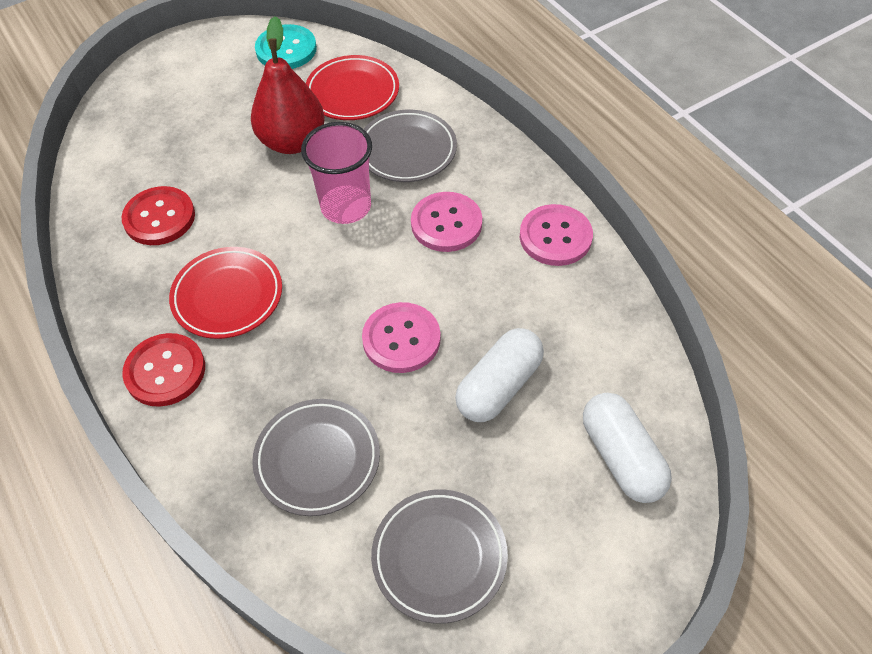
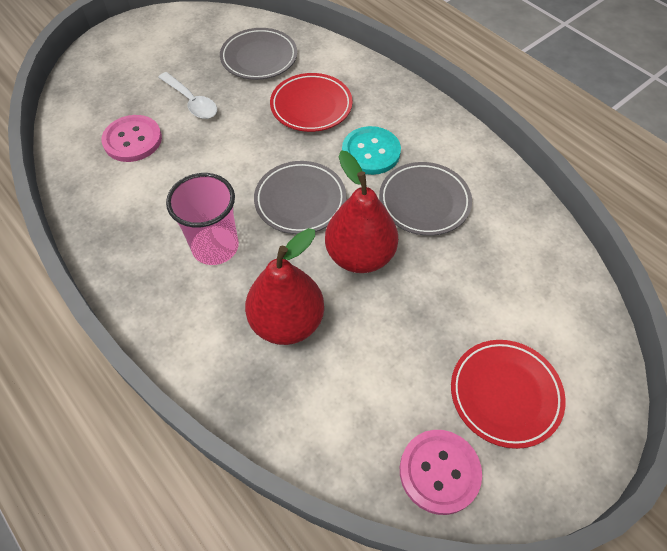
pink button: [362,302,441,373] [411,192,482,252] [520,204,593,266] = 3 -> [102,115,162,162] [400,430,482,515] = 2
red button: [122,186,195,245] [122,333,205,407] = 2 -> none = 0
red pear: [251,16,325,154] = 1 -> [245,228,324,345] [325,150,398,273] = 2
white capsule: [455,328,544,422] [583,393,672,503] = 2 -> none = 0
white spoon: none = 0 -> [158,72,217,119] = 1

